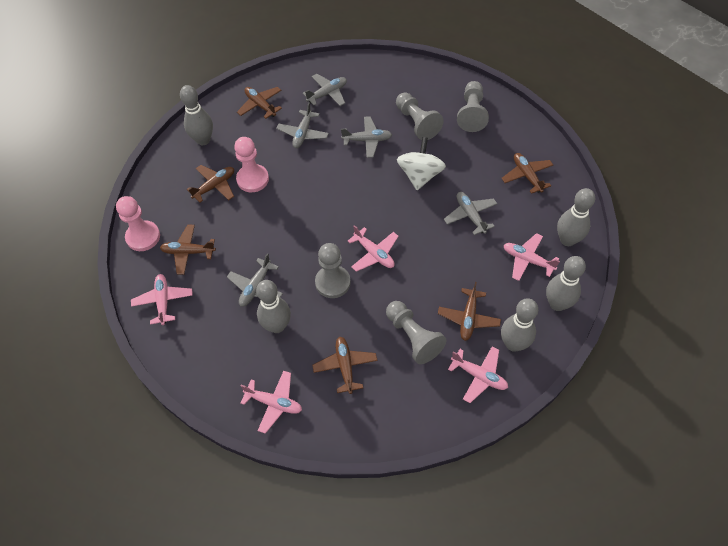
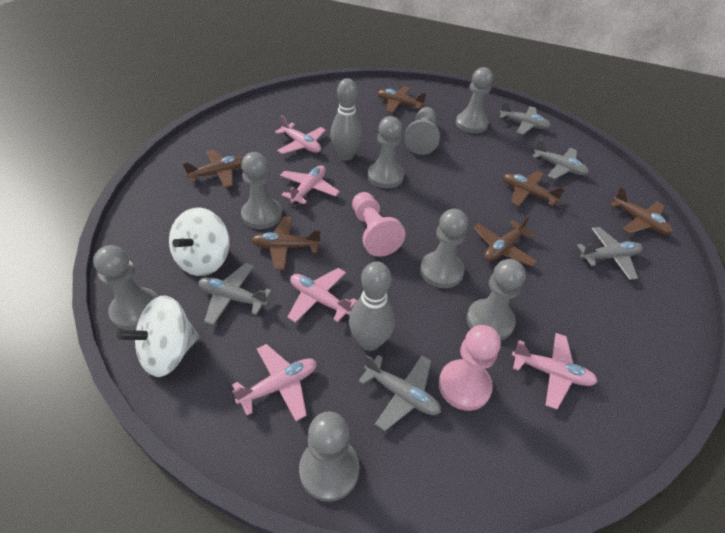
grey bowling pin: [180,85,213,145] [256,280,291,333] [501,298,538,352] [546,256,586,311] [557,188,595,246] = 5 -> [330,78,362,161] [349,262,395,351] = 2
grey pawn: [315,243,351,298] [386,301,446,364] [396,92,443,140] [457,81,489,132] = 4 -> [93,245,158,330] [241,152,282,229] [299,412,359,502] [368,116,404,188] [404,107,440,155] [420,209,468,288] [456,67,493,133] [467,259,526,340] = 8
white spinning top: [397,137,446,190] = 1 -> [117,295,199,377] [169,208,230,276] = 2

